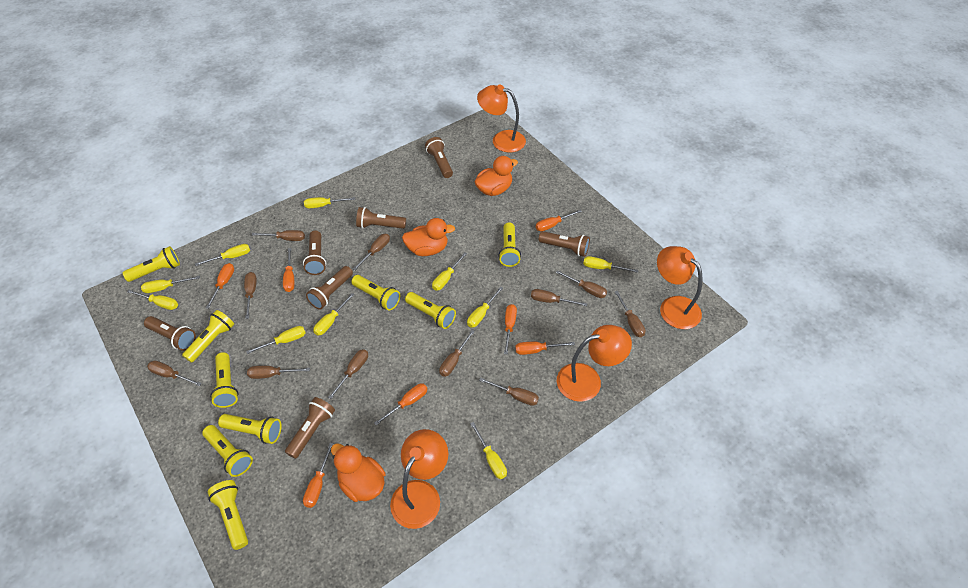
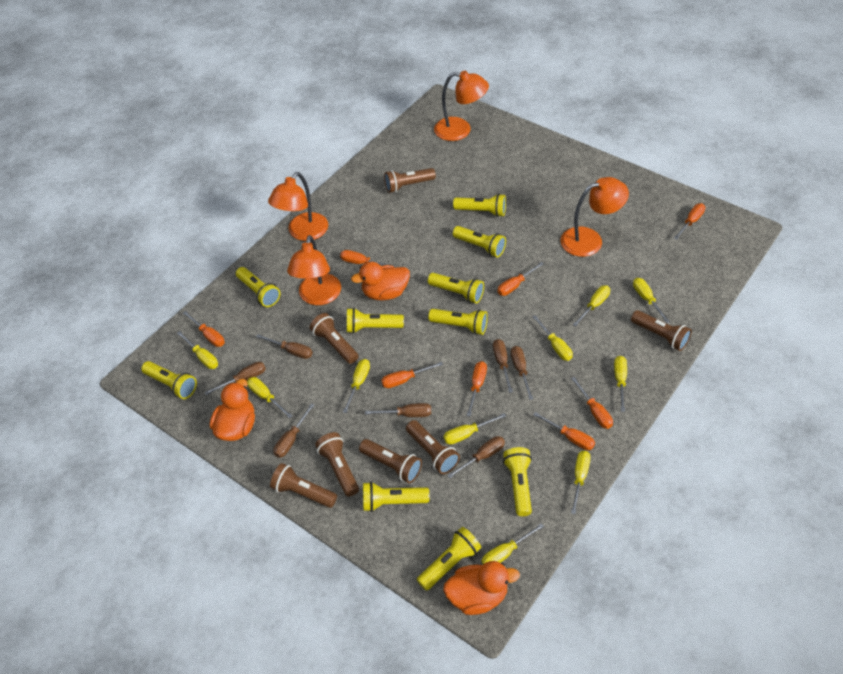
brown screwdriver: [147,361,202,386] [244,272,257,319] [247,366,310,379] [252,230,305,241] [328,349,368,399] [353,234,390,270] [439,330,475,377] [479,378,539,406] [531,289,588,306] [555,270,607,298] [615,291,645,337] = 11 -> [205,362,266,395] [256,334,312,359] [273,403,314,458] [365,403,431,417] [447,436,505,478] [493,339,513,393] [511,346,533,400] = 7
orange screwdriver: [206,263,234,309] [283,248,294,292] [303,443,334,508] [374,383,427,426] [504,304,517,355] [515,341,575,355] [536,210,582,231] = 7 -> [183,311,225,347] [340,250,396,267] [381,362,443,388] [466,361,487,417] [497,262,544,296] [533,412,595,450] [571,377,613,429] [674,203,705,240] = 8
yellow flashlight: [123,246,180,282] [182,310,234,363] [202,425,253,477] [208,480,248,550] [210,352,238,408] [218,414,282,444] [351,275,400,311] [405,292,456,329] [499,222,521,267] = 9 -> [141,361,197,399] [236,267,280,307] [347,308,404,333] [363,482,429,512] [417,527,481,591] [428,273,484,304] [428,309,488,335] [453,194,506,217] [453,226,506,258] [503,447,532,516] = 10

